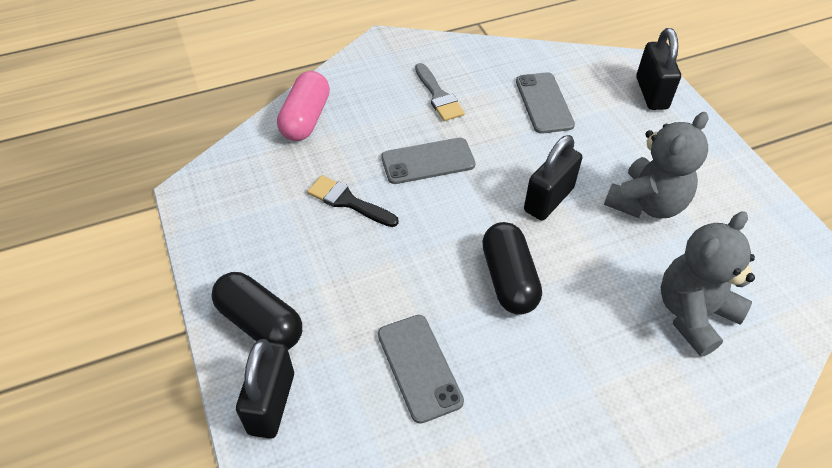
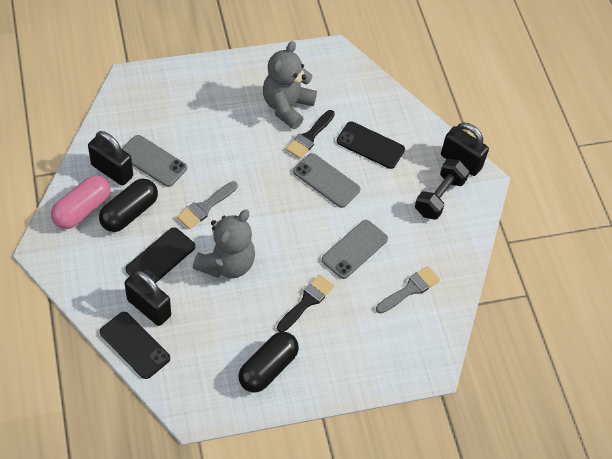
black brush: [307,175,399,227] = 1 -> [277,275,334,332] [286,110,335,159] = 2
black dumbbell: none = 0 -> [415,159,470,220] = 1
black phone: none = 0 -> [100,312,170,379] [125,227,195,283] [337,121,405,169] = 3
grey brush: [415,63,465,121] = 1 -> [177,181,238,229] [376,266,440,314] = 2

